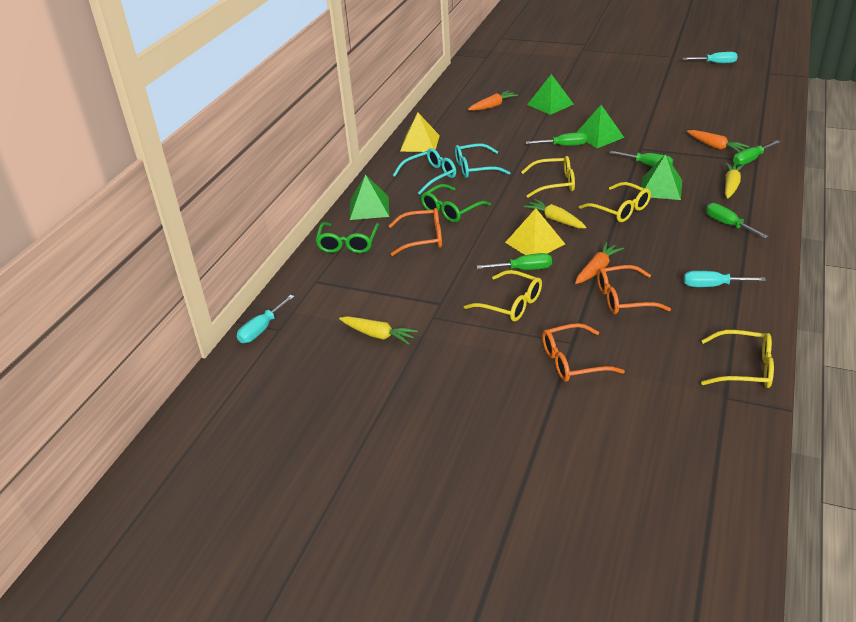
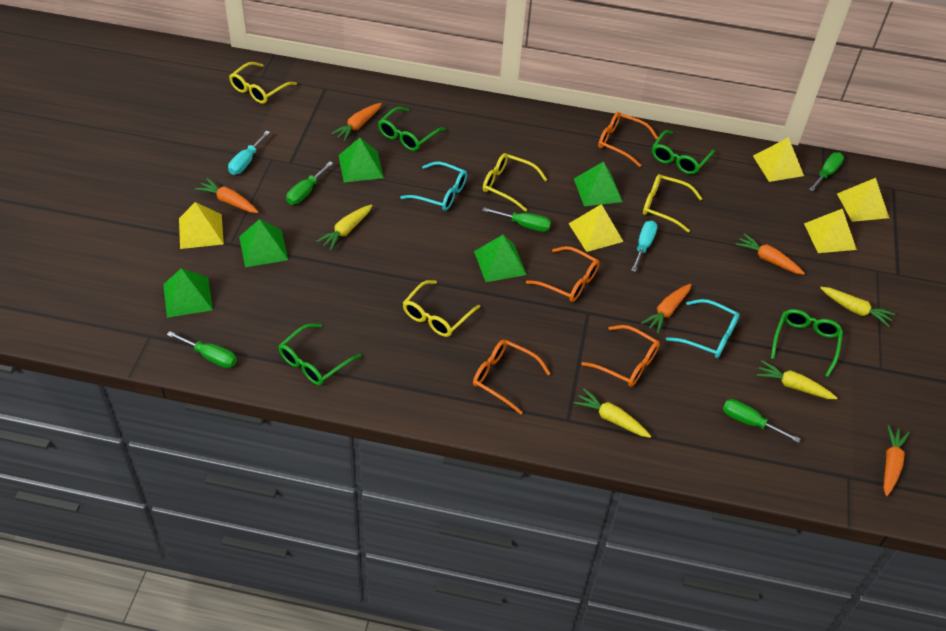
green glasses: [315,222,379,253] [421,184,491,222] = 2 -> [279,323,361,385] [378,107,446,151] [652,130,715,174] [771,309,843,377] = 4
green pyramid: [350,175,389,220] [527,74,574,115] [576,105,624,148] [640,154,682,200] = 4 -> [163,268,213,318] [239,219,288,267] [339,138,384,182] [474,235,527,282] [574,161,623,206] = 5
orange carrot: [468,90,518,111] [575,242,624,284] [687,130,749,152] = 3 -> [195,178,258,213] [331,103,382,142] [641,284,691,334] [735,234,805,275] [884,425,910,496] = 5
orange glasses: [389,208,442,256] [542,323,625,382] [597,265,671,314] = 3 -> [473,340,551,414] [526,246,599,302] [582,325,659,387] [598,112,658,167] = 4
turquoise screwdriver: [237,295,295,343] [683,52,738,63] [684,271,766,287] = 3 -> [228,131,270,175] [631,220,658,272] = 2
yellow carrot: [339,316,418,345] [524,199,586,228] [725,162,744,198] = 3 -> [316,205,373,251] [573,389,651,438] [756,361,837,399] [820,287,895,327] = 4
yellow pyramid: [400,113,440,152] [505,208,565,255] = 2 -> [179,202,224,249] [569,204,624,252] [753,137,804,182] [804,209,857,253] [837,178,889,222] = 5

